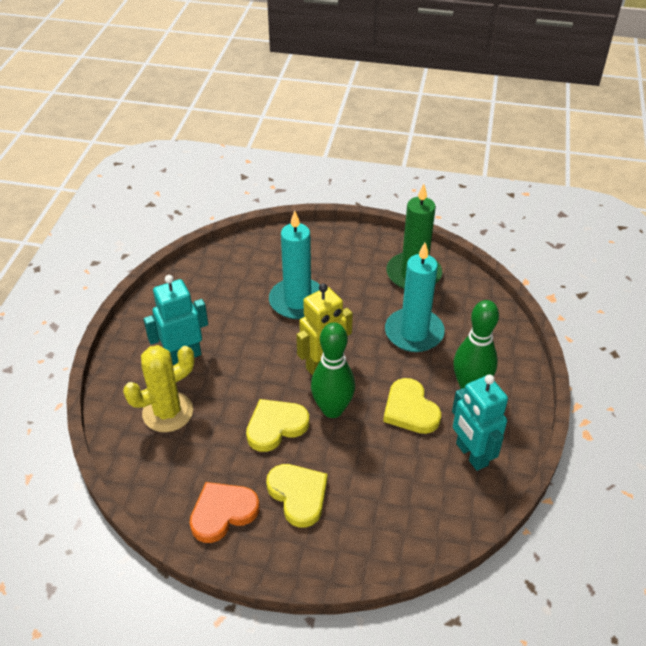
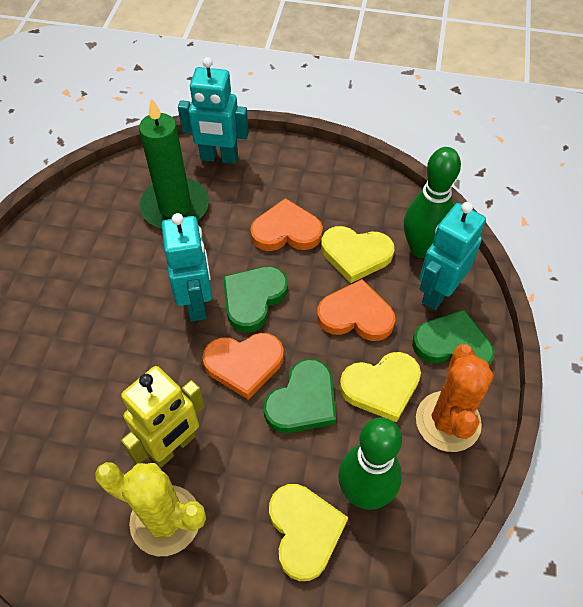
green heart: none = 0 -> [223,267,288,332] [264,359,336,433] [412,309,494,366] = 3
orange cactus: none = 0 -> [416,344,494,452] = 1
orange heart: [190,482,260,543] = 1 -> [202,333,284,400] [250,198,323,251] [317,279,395,341] = 3
turquoise candle: [269,211,320,319] [385,243,445,352] = 2 -> none = 0
turquoise robot: [143,275,208,365] [452,374,508,471] = 2 -> [162,213,212,322] [178,57,249,164] [419,202,486,310] = 3

